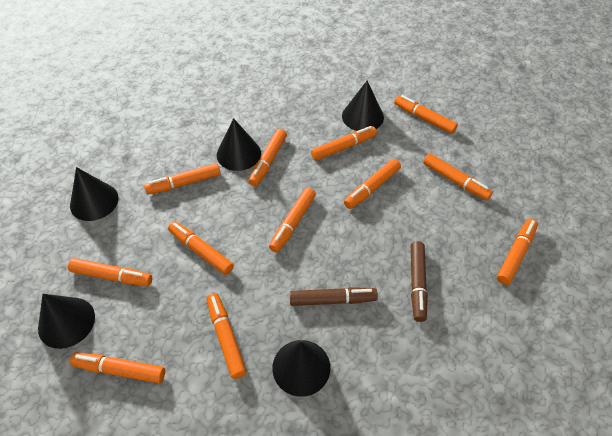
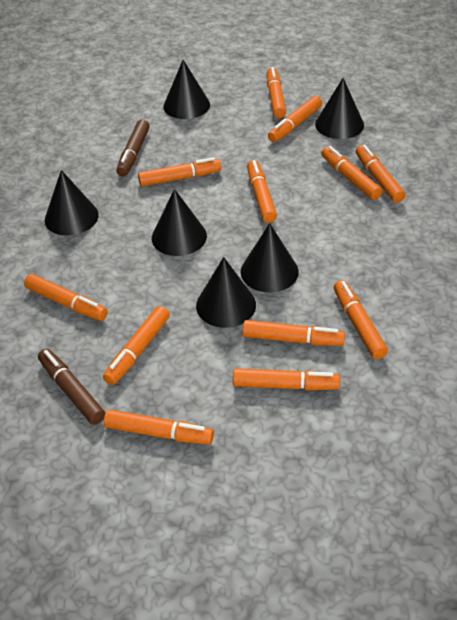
black cone: [38,294,95,349] [70,167,119,221] [217,118,261,171] [272,340,330,397] [342,81,384,131] = 5 -> [45,170,99,236] [152,189,207,256] [163,60,210,119] [196,257,256,328] [240,223,299,293] [315,78,364,139] = 6

